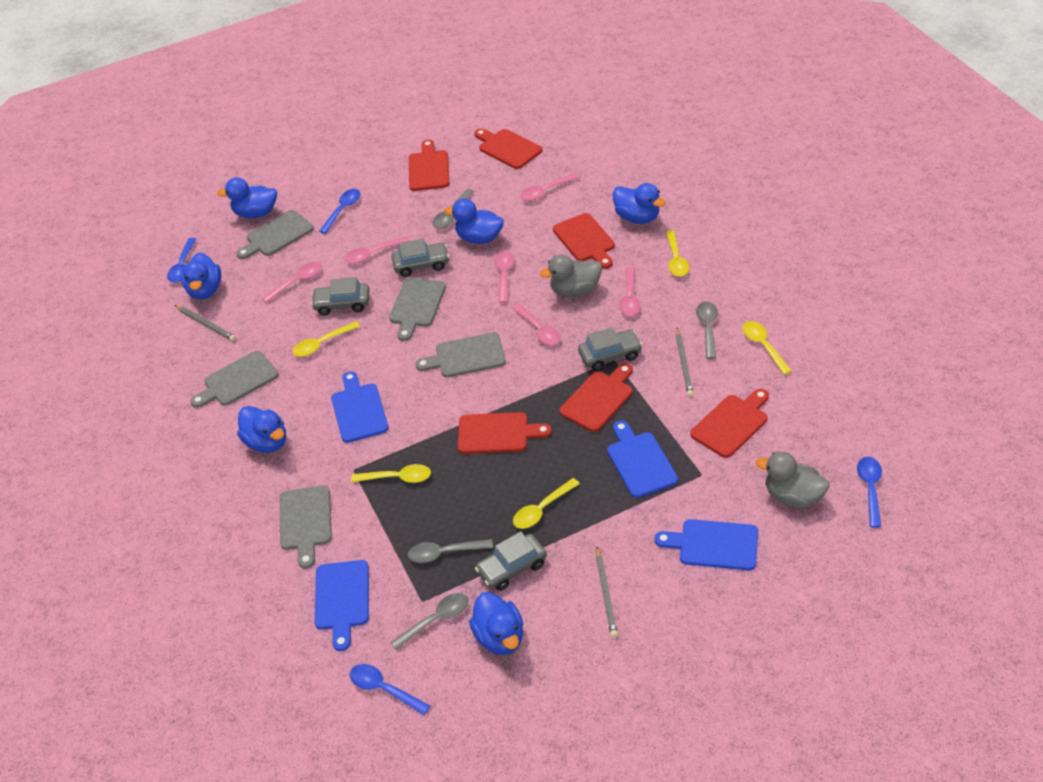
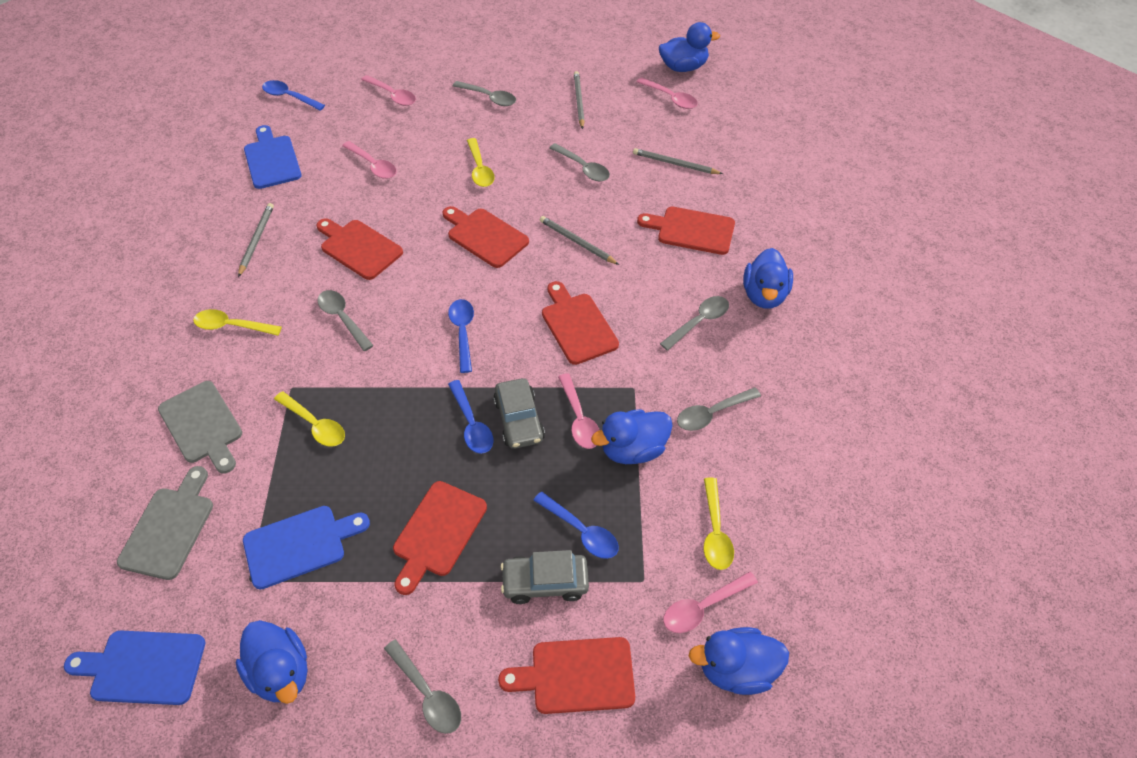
blue cutting board: [315,560,369,651] [331,371,389,443] [607,420,678,498] [655,519,758,570] = 4 -> [64,630,205,705] [243,506,370,589] [244,125,302,189] = 3
blue duck: [181,253,221,299] [217,177,277,218] [237,406,286,453] [444,199,504,244] [469,592,523,655] [613,183,666,224] = 6 -> [236,620,307,704] [591,409,673,464] [659,22,720,72] [689,627,789,695] [743,248,793,309] = 5
grey car: [311,277,369,316] [392,239,449,277] [475,531,547,591] [578,327,642,371] = 4 -> [493,378,545,449] [501,550,589,604] = 2
grey cutting board: [190,351,278,408] [236,210,314,259] [280,485,332,569] [389,278,446,341] [415,332,506,377] = 5 -> [117,466,213,580] [158,381,242,474] = 2
grey duck: [540,255,602,297] [756,452,829,508] = 2 -> none = 0
grey pencil: [175,305,236,341] [596,547,618,638] [676,328,694,397] = 3 -> [238,203,274,277] [540,216,619,265] [574,71,585,129] [633,148,723,174] = 4
grey spoon: [391,593,468,650] [408,539,493,563] [432,189,474,229] [696,302,718,359] = 4 -> [317,290,374,351] [384,639,461,734] [453,81,516,106] [549,143,610,181] [660,296,729,351] [677,387,761,431] = 6
pink spoon: [262,262,322,303] [344,236,410,264] [494,251,514,303] [512,303,561,345] [520,173,580,201] [619,267,641,316] = 6 -> [342,141,397,179] [361,75,416,106] [558,373,599,449] [636,77,698,109] [663,571,758,633] = 5
yellow spoon: [292,321,360,357] [351,464,431,483] [513,478,580,529] [666,230,689,276] [742,321,792,375] = 5 -> [193,309,282,336] [274,391,345,447] [467,138,495,187] [704,478,734,570] = 4

